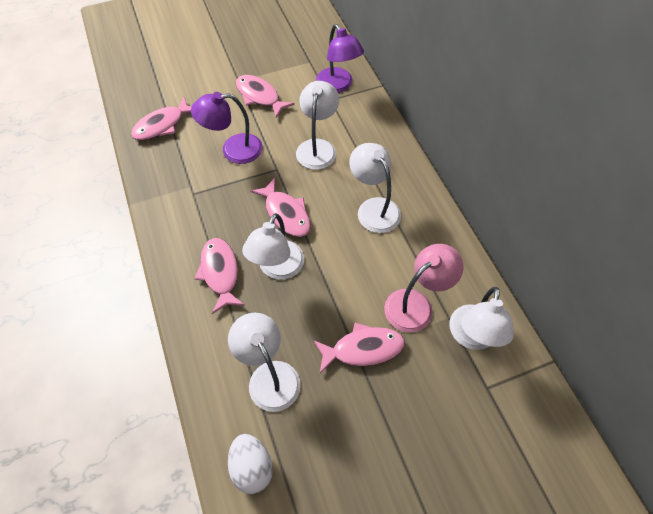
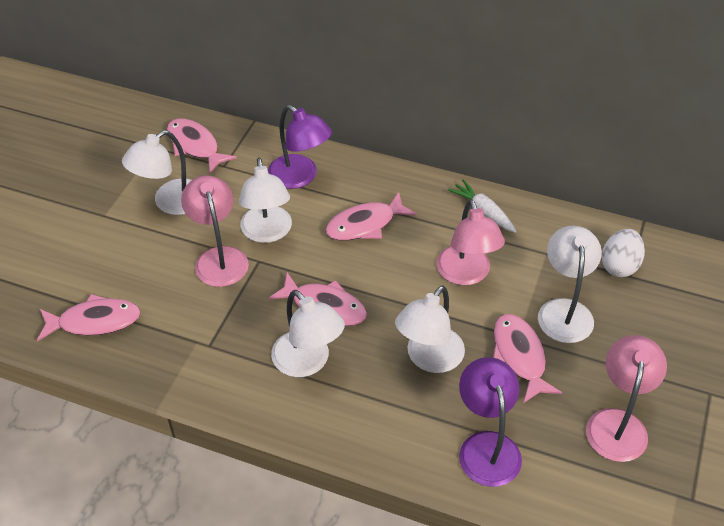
pink lamp: [384,244,463,332] = 1 -> [181,175,249,287] [436,199,505,285] [586,335,667,462] = 3
white carrot: none = 0 -> [448,179,517,233] = 1

